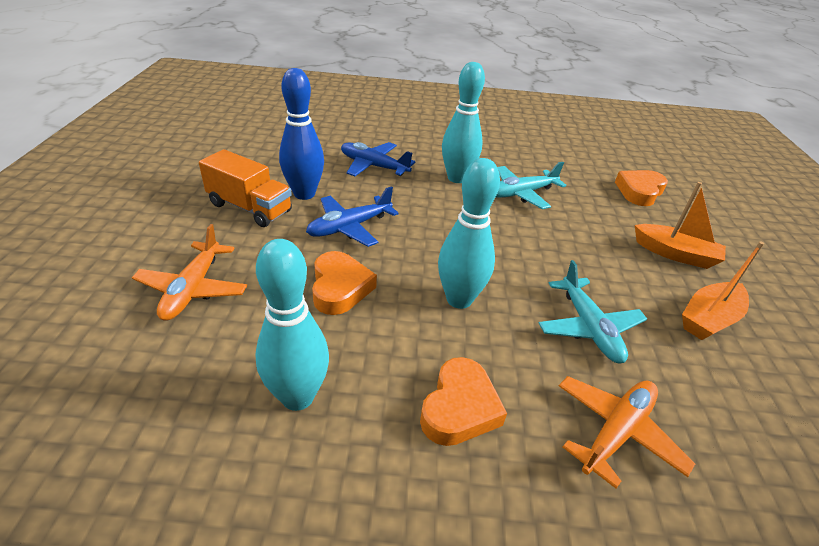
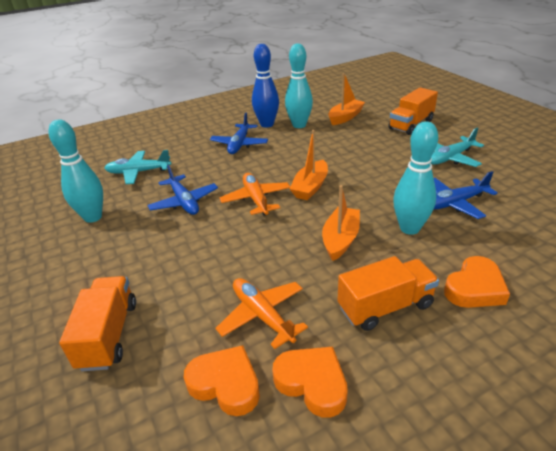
blue plane: [306,186,399,247] [341,142,416,176] = 2 -> [147,165,218,215] [210,113,268,154] [433,171,498,219] = 3
orange boat: [635,182,726,269] [682,241,764,340] = 2 -> [290,130,328,200] [322,185,360,261] [328,73,365,125] = 3
orange truck: [199,149,292,227] = 1 -> [59,276,136,371] [337,256,439,331] [388,87,438,135] = 3

